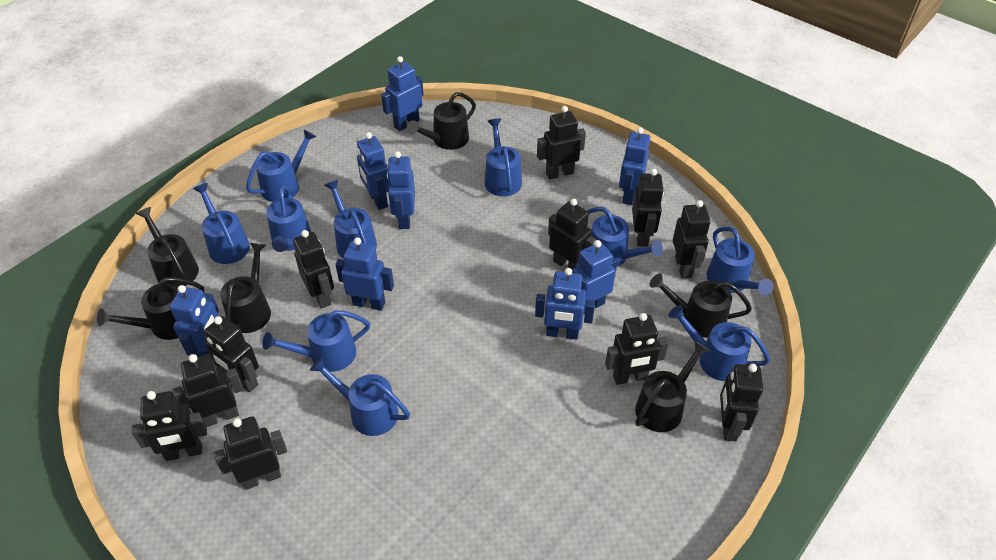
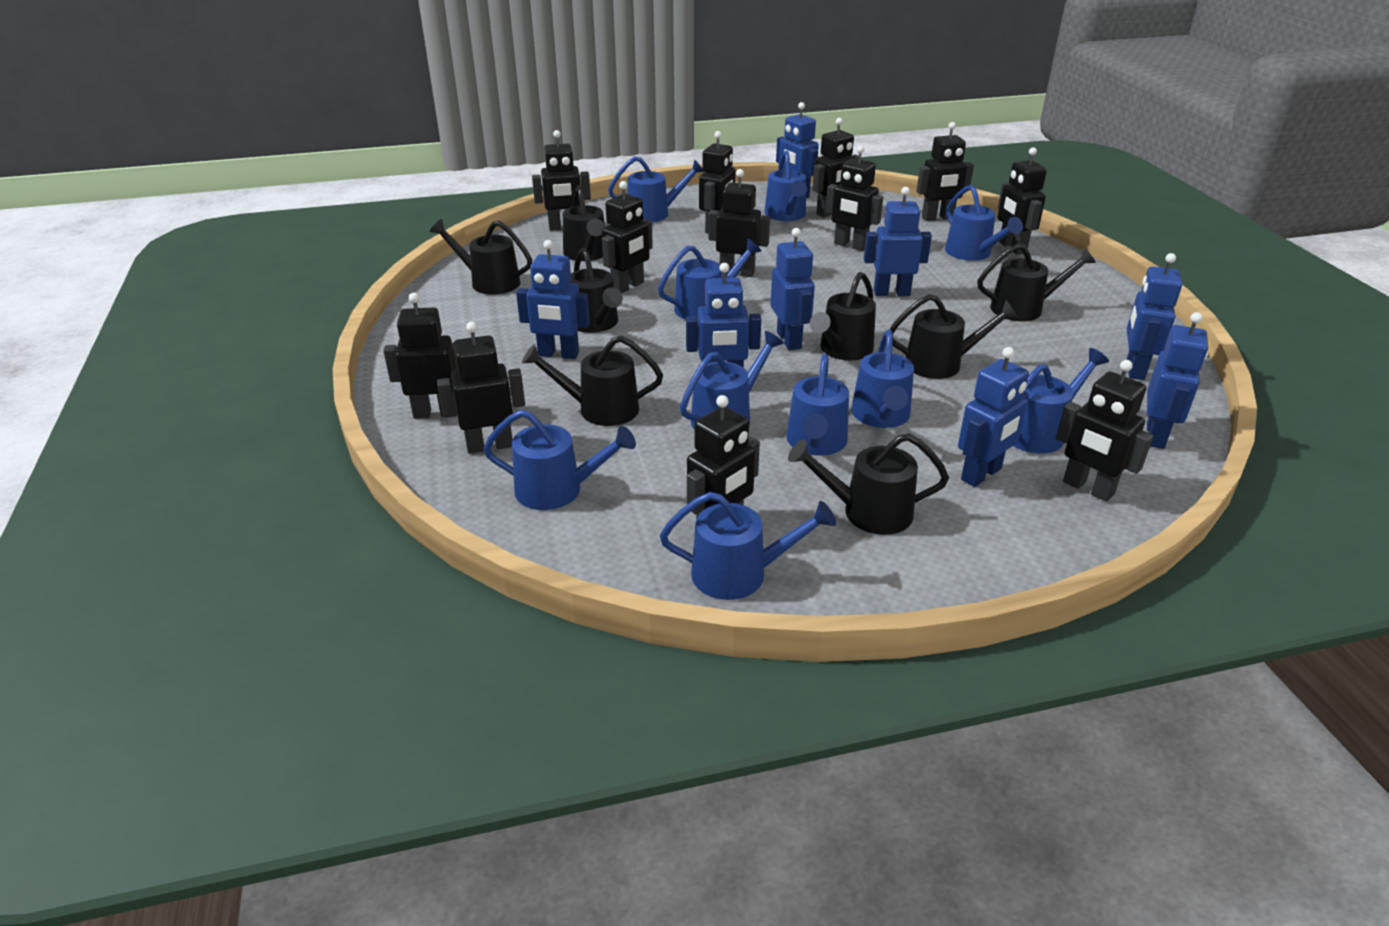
black robot: [132,391,207,461] [172,354,244,427] [204,316,259,393] [213,416,287,489] [293,230,334,309] [537,106,586,179] [548,199,596,270] [605,313,669,385] [632,169,664,247] [673,200,711,279] [720,364,763,442] = 11 -> [383,293,458,419] [437,322,525,454] [532,130,591,231] [602,181,653,294] [687,395,760,519] [699,131,736,233] [708,169,770,277] [812,118,859,218] [825,146,883,251] [917,122,974,221] [998,147,1047,255] [1056,360,1153,502] = 12
black watering can: [97,277,204,340] [136,207,199,287] [220,243,271,333] [407,92,476,150] [635,341,710,432] [650,274,752,338] = 6 -> [429,219,532,295] [522,336,663,426] [563,185,605,261] [570,247,623,333] [788,434,949,535] [810,272,876,360] [889,294,1018,379] [977,243,1096,321] = 8

